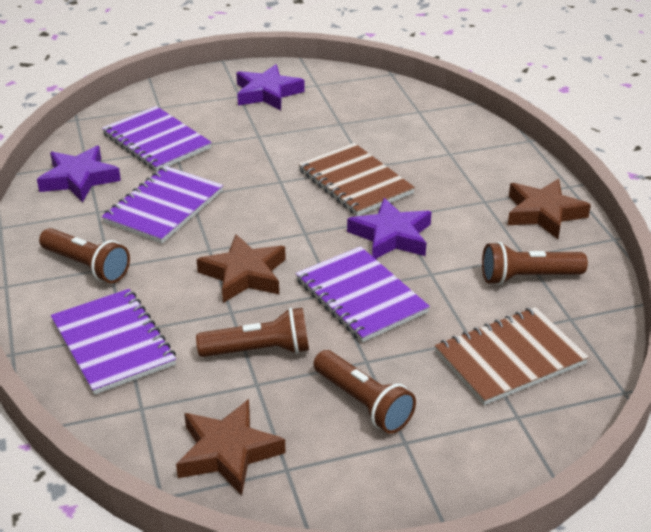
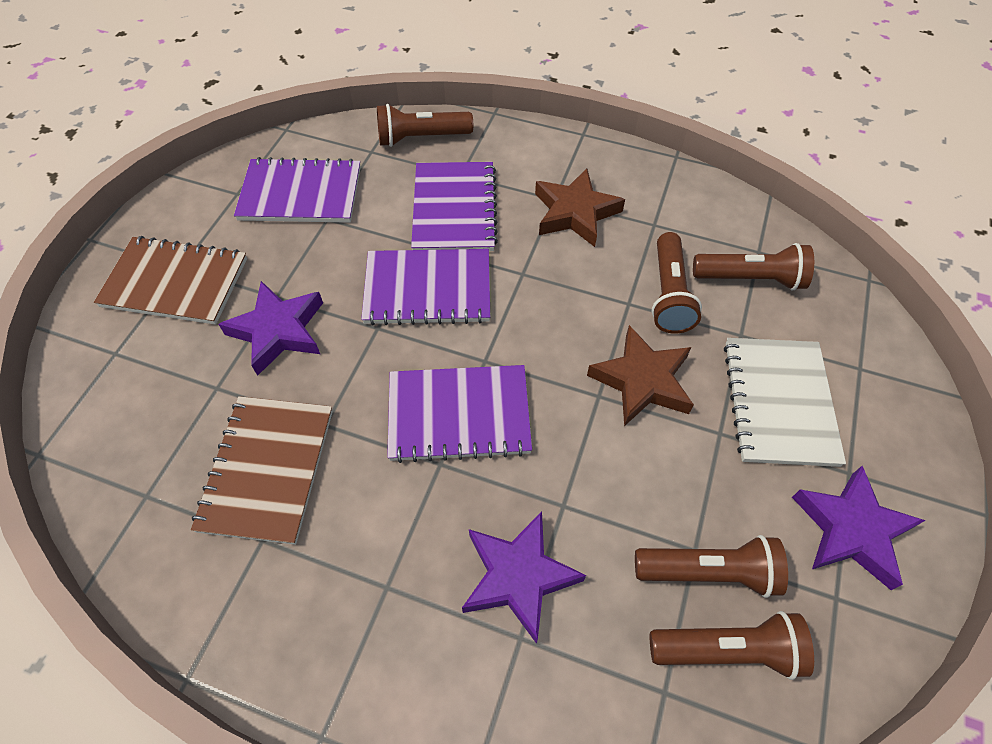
brown flashlight: [39,228,130,283] [196,308,309,357] [313,350,416,434] [482,242,588,285] = 4 -> [377,104,473,147] [635,535,788,598] [650,611,814,680] [651,232,702,333] [693,243,814,291] = 5
brown star: [176,399,286,495] [197,234,286,303] [508,179,591,239] = 3 -> [535,169,625,247] [587,325,694,426] = 2
white notebook: none = 0 -> [724,338,846,467] = 1

